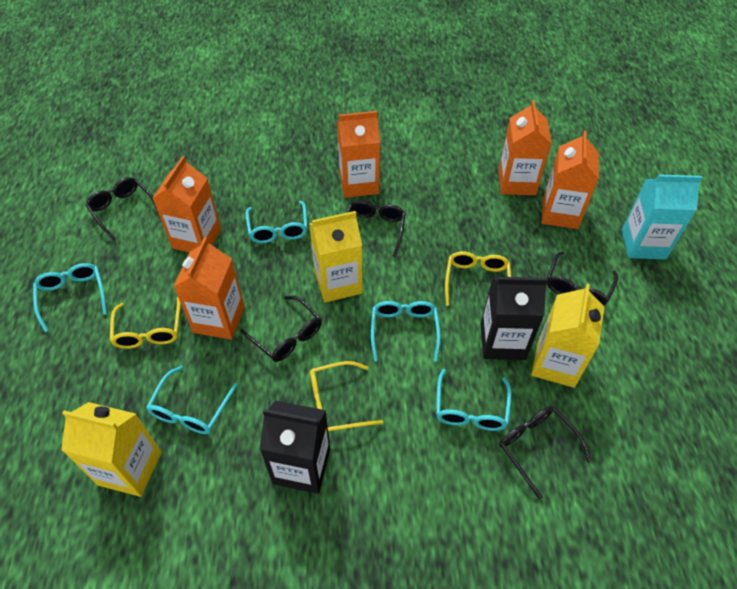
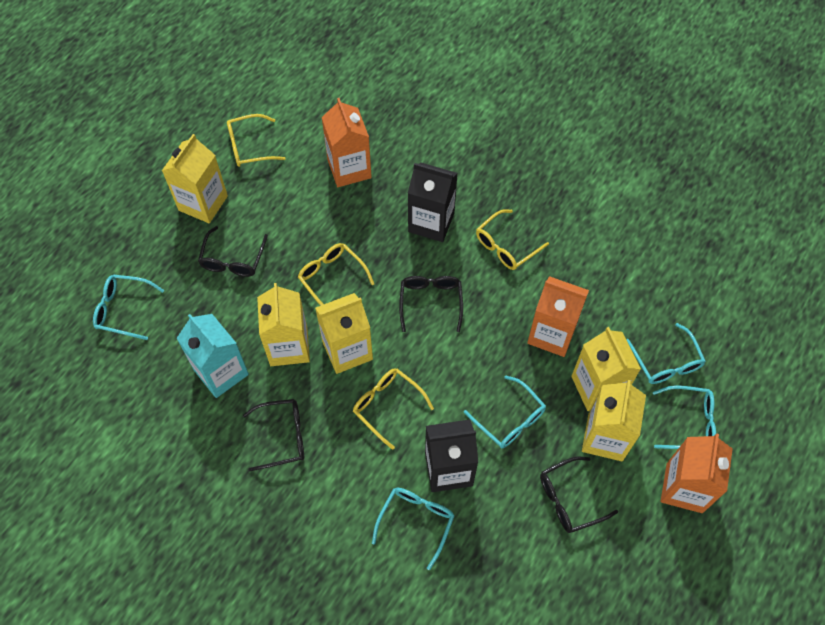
black glasses: [85,177,159,241] [240,296,322,362] [346,200,406,258] [499,406,591,500] [547,252,619,306] = 5 -> [198,226,268,277] [243,399,304,471] [399,276,463,332] [540,457,618,533] = 4
orange carton: [152,156,221,252] [173,238,245,340] [337,111,380,198] [498,100,552,195] [542,131,599,229] = 5 -> [322,98,372,187] [527,276,589,357] [661,433,733,513] = 3
yellow carton: [61,402,162,497] [309,211,363,303] [531,284,604,388] = 3 -> [162,134,228,223] [257,283,310,366] [315,293,373,374] [571,327,641,411] [582,380,646,461] = 5
yellow glasses: [110,296,181,349] [310,361,383,431] [445,251,511,306] = 3 -> [227,114,286,167] [298,243,374,306] [353,369,434,450] [476,209,549,270] = 4

